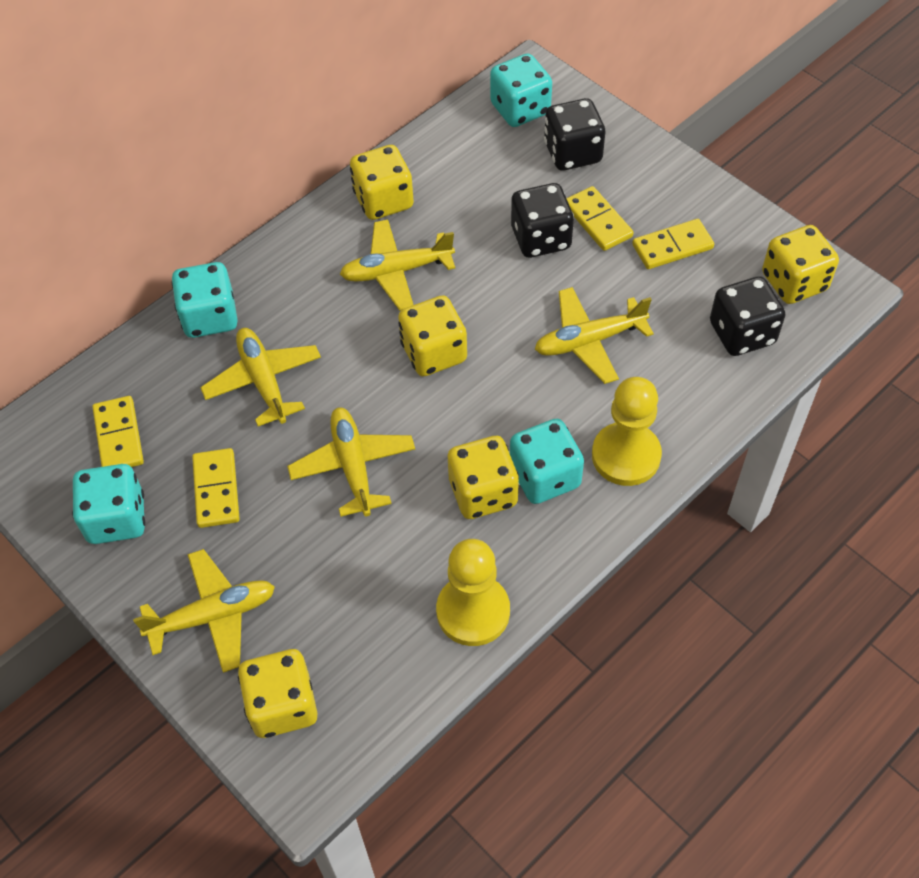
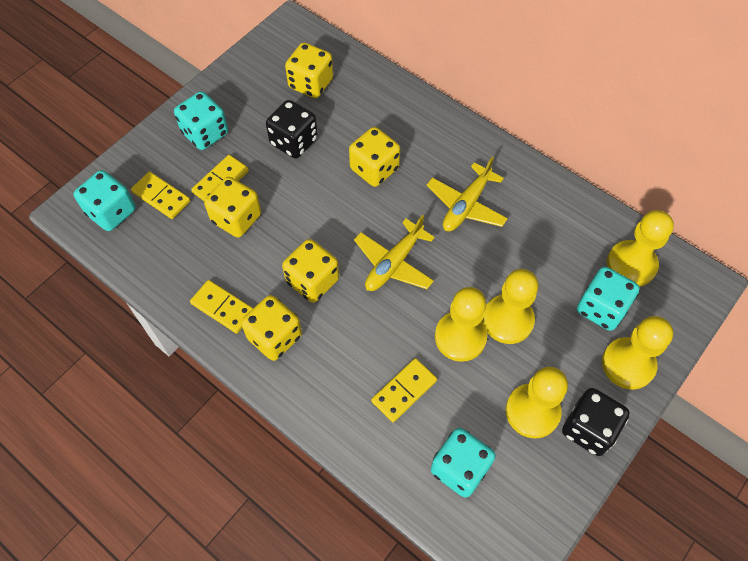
black dice: [511,183,574,258] [544,98,605,171] [710,276,785,356] = 3 -> [266,100,318,158] [562,388,630,456] = 2
yellow pawn: [436,539,510,646] [592,377,662,486] = 2 -> [435,287,487,362] [483,269,539,344] [506,367,568,439] [602,316,673,389] [607,210,674,287] = 5
yellow plane: [133,549,275,673] [200,328,321,426] [287,407,415,517] [340,219,455,311] [535,287,654,384] = 5 -> [354,215,435,291] [426,157,508,231] = 2

